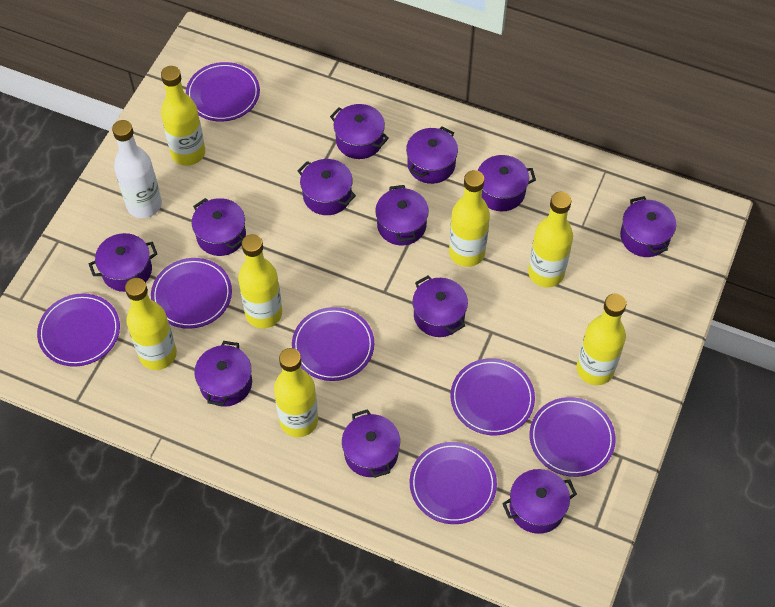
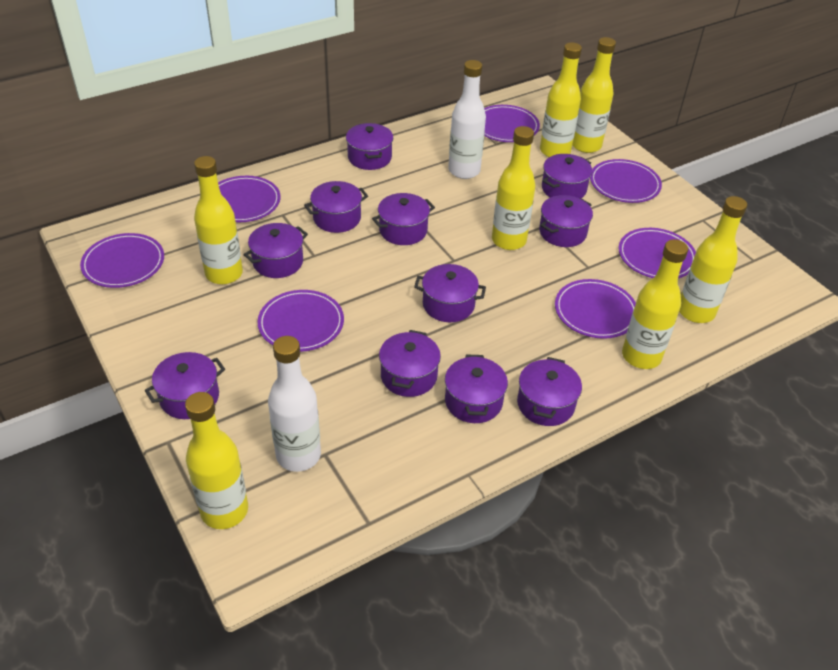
purple pot: [89,233,157,292] [192,198,246,256] [194,341,252,407] [297,159,356,215] [330,104,389,159] [342,409,400,478] [375,185,429,246] [406,126,458,184] [413,275,468,337] [478,155,536,211] [502,469,577,534] [620,196,676,257] = 12 -> [144,352,225,419] [243,223,308,278] [304,181,368,233] [346,123,393,170] [372,193,435,245] [379,330,441,397] [414,264,486,322] [445,354,508,423] [517,357,582,426] [539,195,593,247] [542,154,592,199] = 11
white bottle: [112,120,162,218] = 1 -> [268,336,321,472] [448,60,486,179] = 2

